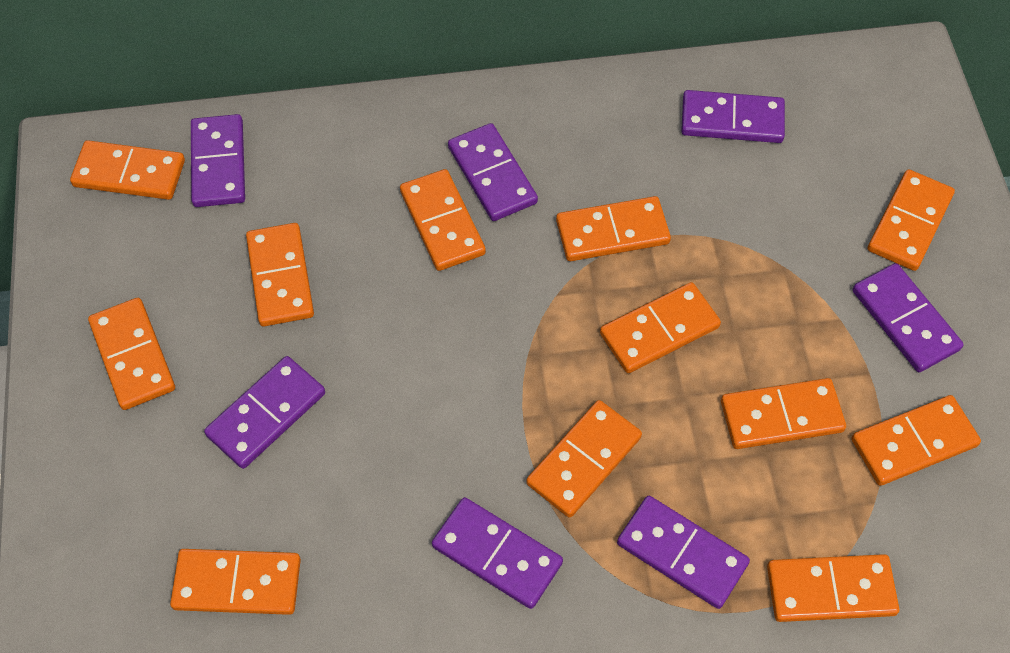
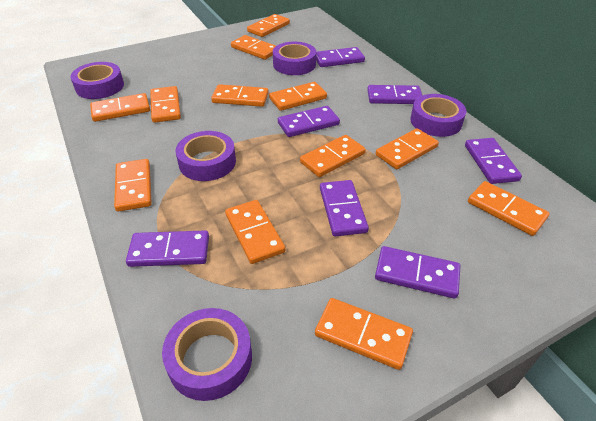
purple tape: none = 0 -> [70,62,124,99] [162,308,252,401] [176,131,236,181] [273,42,316,75] [410,94,466,137] = 5

